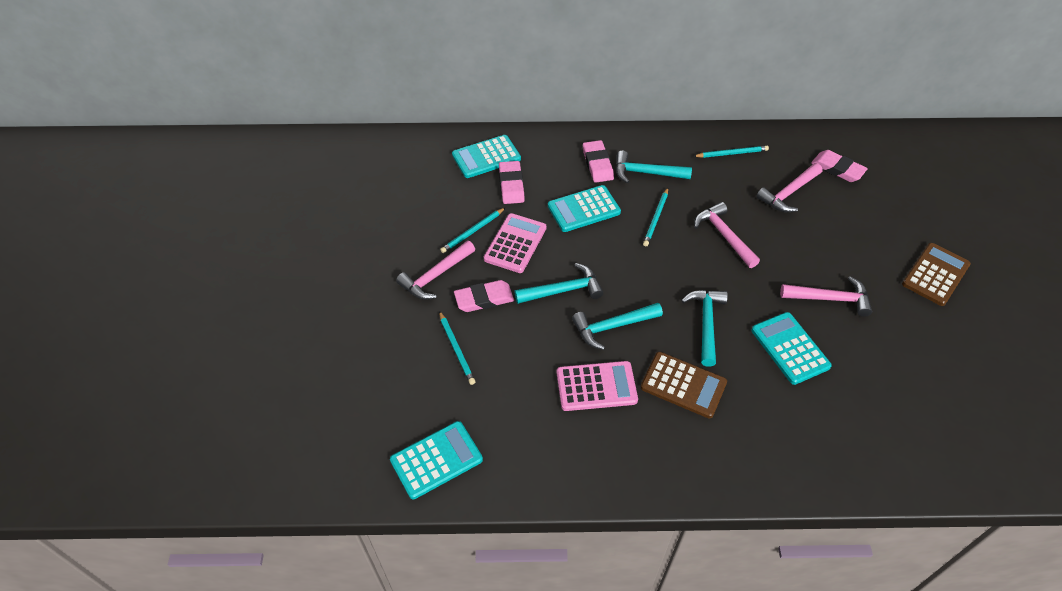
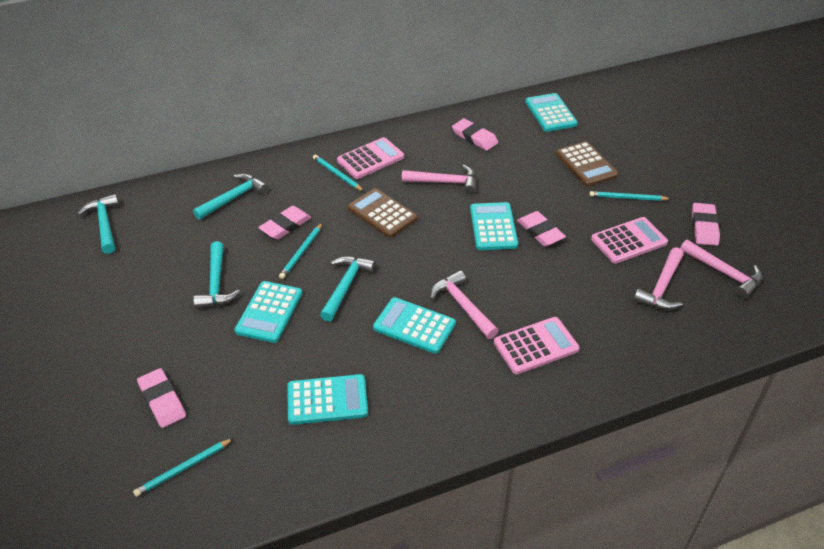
pink calculator: [484,213,546,273] [557,361,638,411] = 2 -> [337,137,404,179] [494,317,579,374] [591,217,668,264] = 3
pink eraser: [454,280,514,312] [499,161,525,204] [583,140,614,183] [811,150,868,182] = 4 -> [137,368,186,428] [258,206,312,240] [452,118,498,151] [517,211,566,247] [692,203,720,246] = 5
turquoise calculator: [390,421,483,499] [452,135,521,178] [548,185,621,232] [751,312,832,385] = 4 -> [235,281,302,343] [287,374,368,425] [373,297,456,354] [470,202,518,250] [525,93,578,132] = 5

